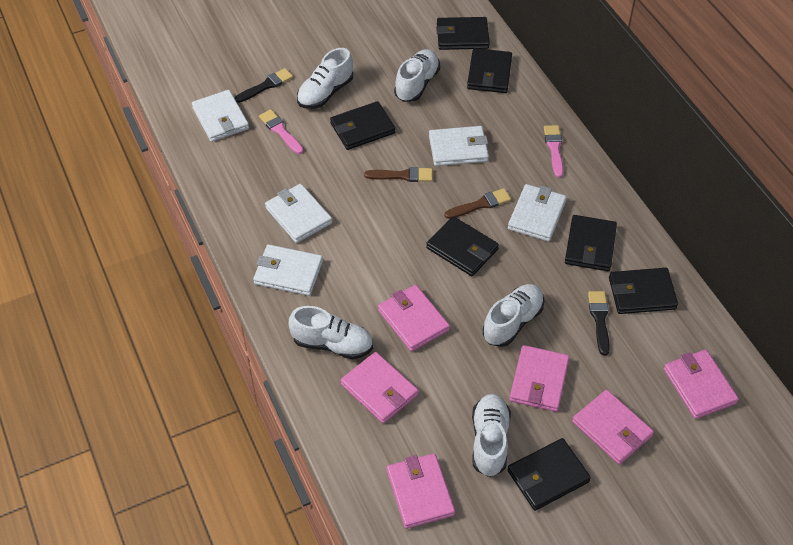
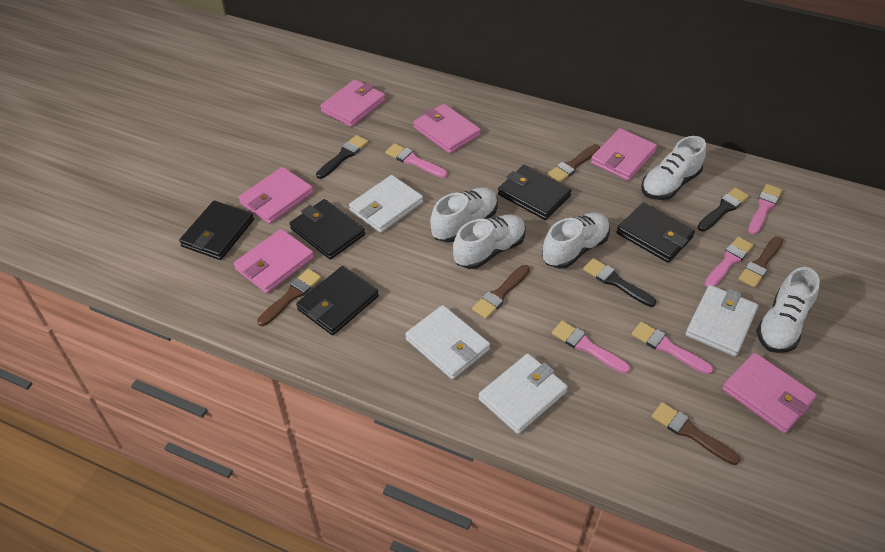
black brush: [235,68,293,103] [588,291,610,356] = 2 -> [316,135,368,179] [583,258,656,307] [697,187,749,231] = 3
black wallet: [330,101,395,150] [426,216,499,276] [436,17,490,50] [467,48,512,93] [508,438,591,511] [565,215,617,271] [609,268,678,314] = 7 -> [179,200,254,260] [290,199,365,259] [296,266,379,335] [498,165,572,220] [616,202,695,263] = 5
brown brush: [364,167,432,182] [444,188,511,219] = 2 -> [257,269,321,326] [472,265,530,319] [547,144,600,183] [652,402,740,465] [738,236,783,288] = 5
pink brush: [259,109,303,154] [544,125,563,178] = 2 -> [385,143,447,178] [552,321,630,374] [631,322,713,375] [705,236,753,287] [748,184,782,235] = 5
white wallet: [192,90,249,142] [253,244,323,296] [265,184,332,243] [429,126,489,166] [508,184,567,242] = 5 -> [349,175,423,233] [405,305,490,379] [478,354,568,434] [685,285,758,357] = 4

